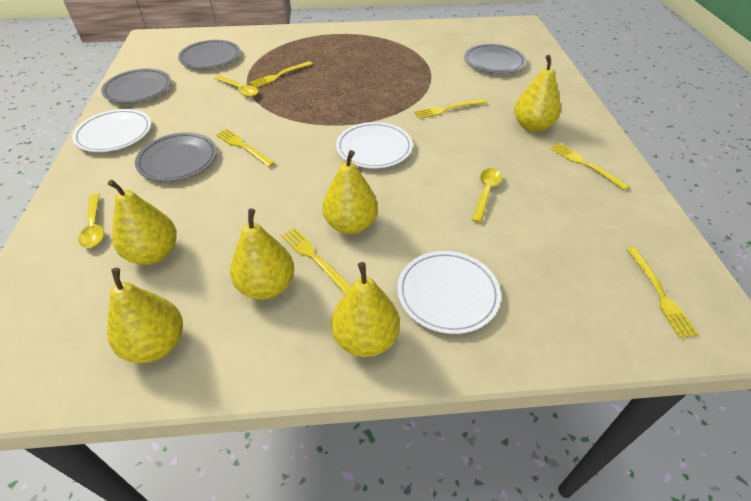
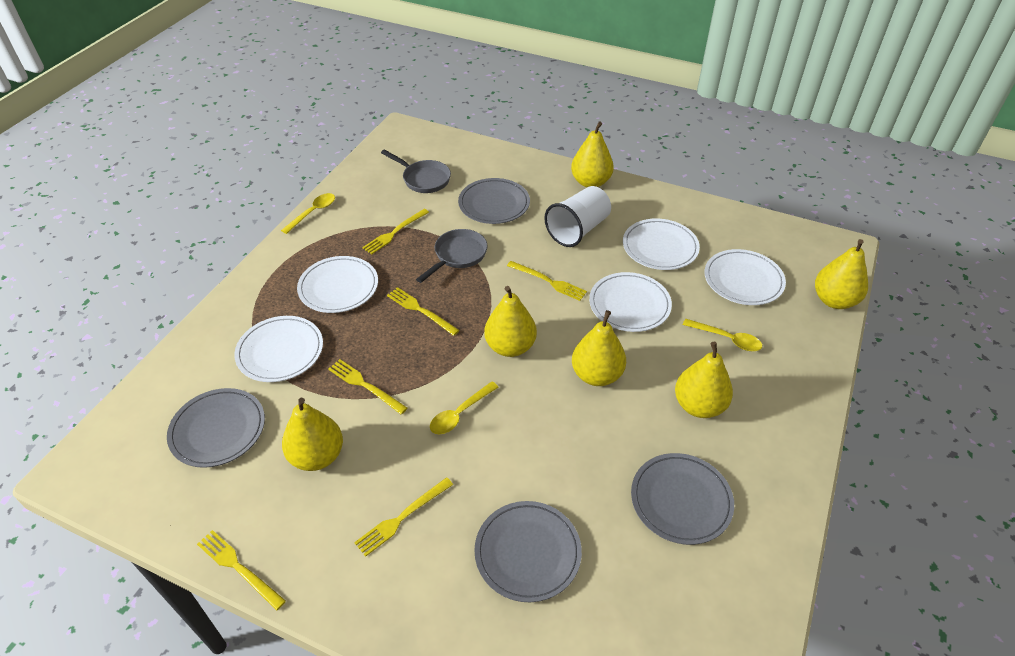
grey pan: none = 0 -> [381,149,451,193] [416,229,487,283] = 2
white cup: none = 0 -> [544,186,611,247] = 1
white plate: [72,109,151,152] [336,122,413,168] [397,251,501,334] = 3 -> [234,316,323,382] [297,256,378,313] [589,272,672,332] [623,218,700,270] [704,249,786,305] = 5

